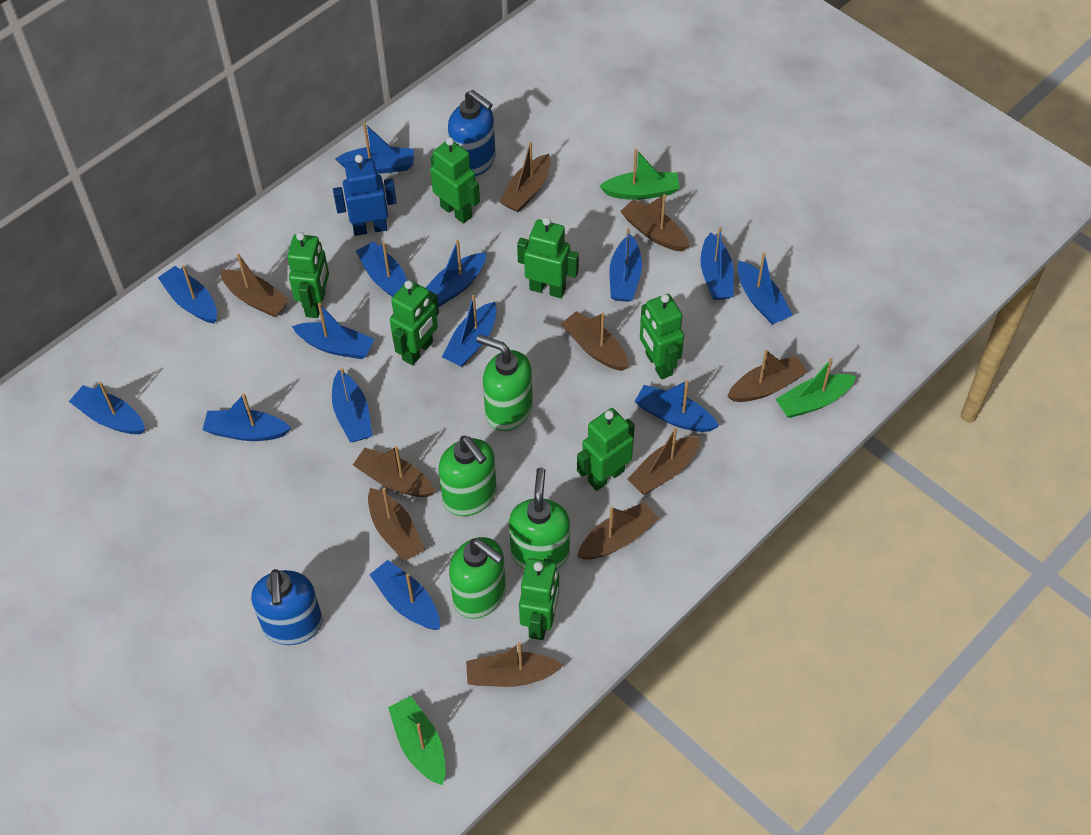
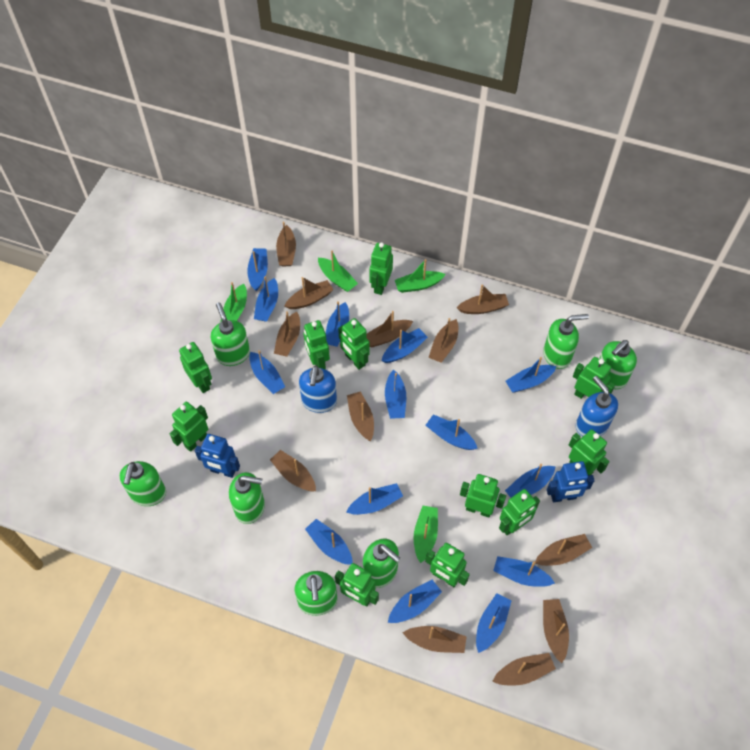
blue robot: [333,155,397,236] = 1 -> [195,434,240,478] [547,461,595,502] = 2
brown boat: [220,253,290,317] [353,446,436,497] [368,488,425,561] [466,642,563,687] [500,142,551,212] [561,311,629,371] [577,502,659,560] [620,194,690,252] [627,428,700,495] [727,350,808,402] = 10 -> [270,450,316,492] [274,311,300,357] [276,222,296,266] [284,277,334,309] [347,391,374,441] [367,311,413,347] [403,626,467,653] [428,318,458,363] [457,284,509,314] [492,653,556,686] [535,534,592,566] [543,599,569,663] = 12
green boat: [388,696,445,785] [599,149,680,200] [776,358,856,418] = 3 -> [220,282,247,322] [318,250,358,292] [395,259,446,293] [413,506,438,563] = 4
green robot: [287,232,329,318] [390,280,439,365] [430,137,480,224] [517,217,579,298] [519,558,559,640] [577,408,635,491] [640,294,684,379] = 7 -> [170,402,208,452] [179,342,212,393] [303,320,330,370] [335,563,379,607] [338,318,370,370] [369,242,393,295] [425,543,470,587] [460,474,506,518] [499,489,540,536] [569,429,610,475] [573,357,615,399] = 11
green soap dispenser: [439,436,497,516] [449,537,506,619] [476,335,533,431] [509,467,570,569] = 4 -> [120,461,166,506] [211,302,250,366] [229,472,265,524] [294,571,337,616] [363,539,400,588] [543,314,589,369] [599,340,637,389] = 7

